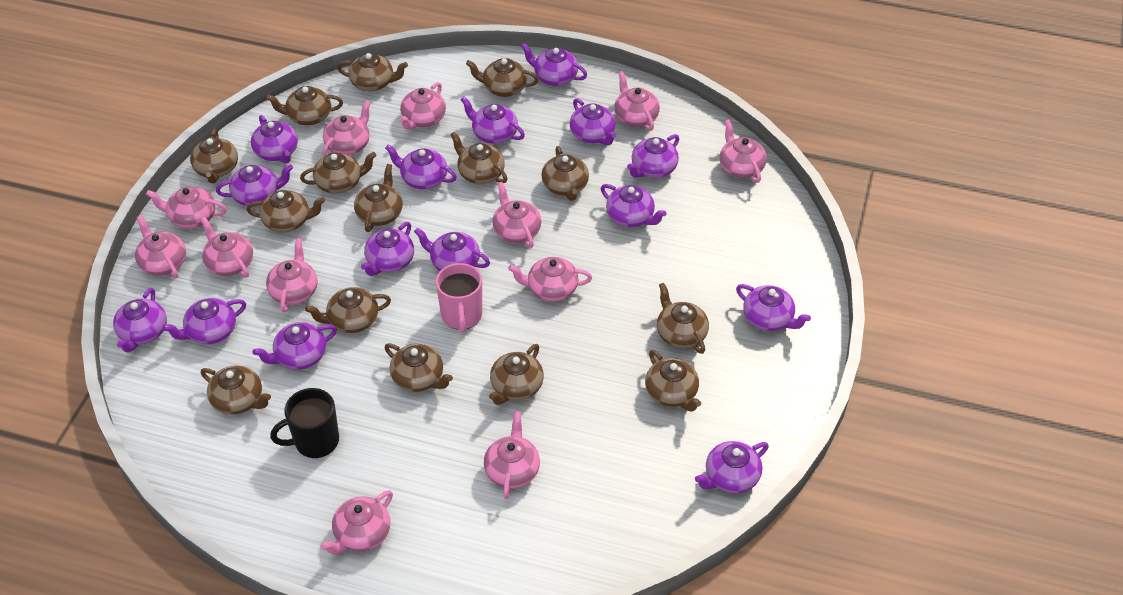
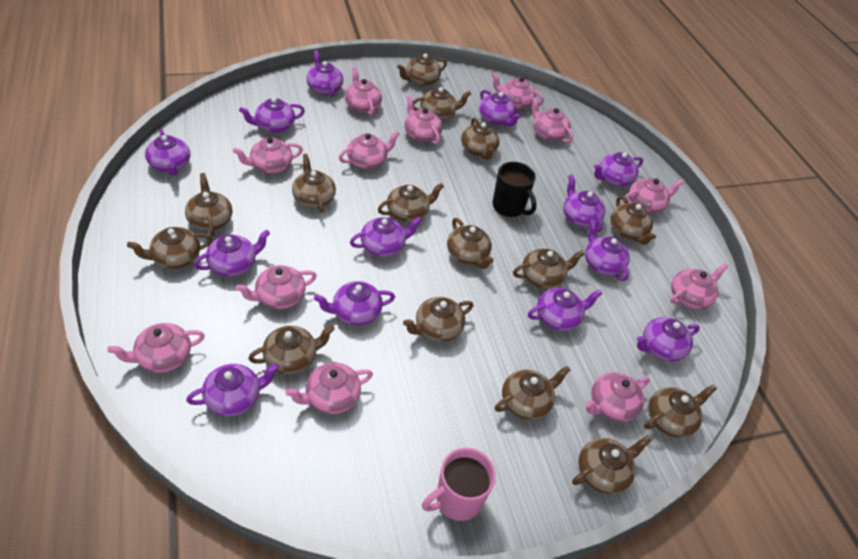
purple teapot: [113,288,167,352] [162,298,246,344] [216,164,293,207] [251,115,298,164] [253,322,337,370] [361,222,414,276] [385,144,457,190] [414,228,490,271] [461,97,525,144] [521,43,587,86] [570,98,616,146] [601,184,667,227] [627,134,679,178] [695,441,769,493] [736,284,811,331] = 15 -> [145,130,190,176] [186,363,279,416] [194,230,270,277] [239,97,305,133] [306,50,343,97] [314,281,395,325] [350,217,422,257] [479,90,521,126] [528,288,602,331] [563,175,605,232] [585,219,630,281] [594,152,643,186] [637,317,700,361] = 13

